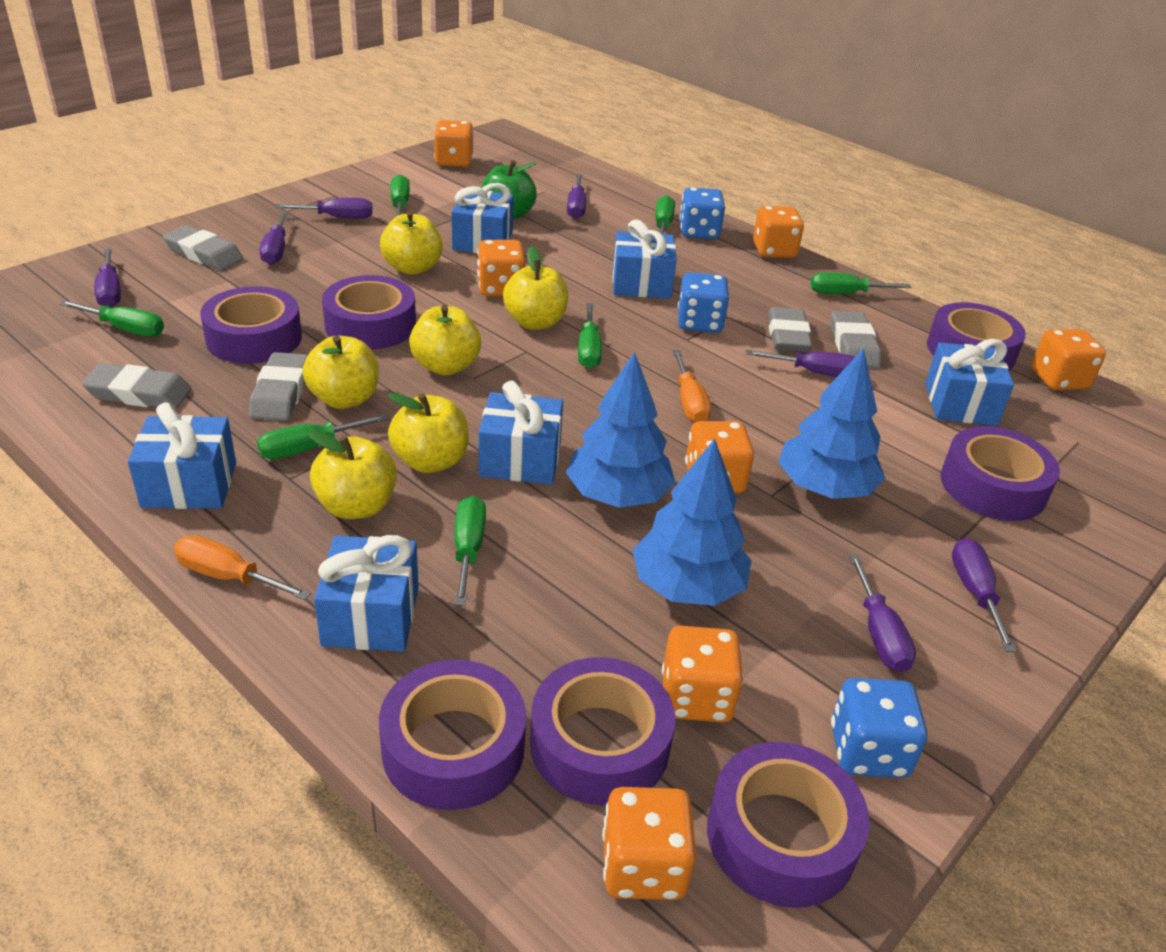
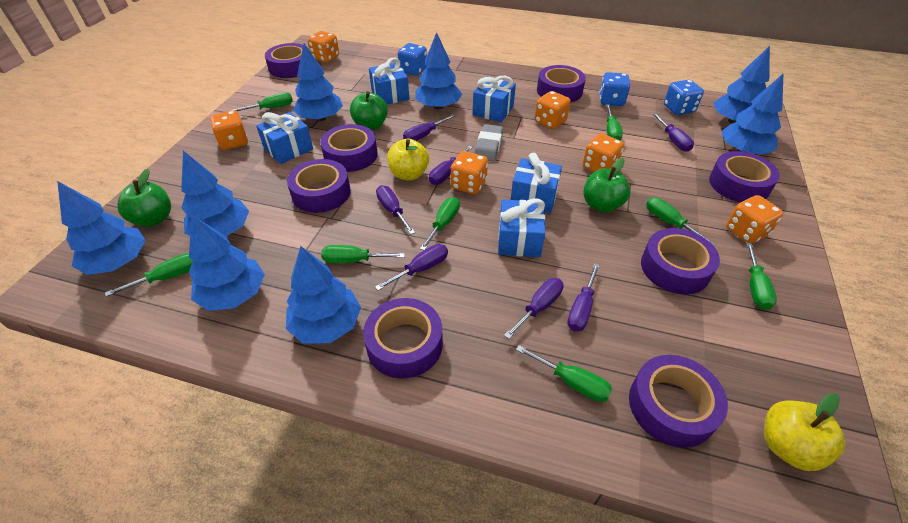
blue gift: [128,402,236,509] [314,535,419,652] [451,183,514,253] [479,381,563,484] [612,219,677,299] [925,339,1014,426] = 6 -> [256,112,313,164] [369,58,409,105] [473,76,516,122] [498,198,545,257] [511,153,562,213] = 5
blue tree: [566,352,675,508] [632,439,752,606] [778,348,886,499] = 3 -> [57,181,146,275] [181,151,249,237] [189,214,265,311] [286,246,361,344] [293,44,343,121] [415,32,462,109] [713,46,770,124] [721,74,783,155] = 8
green apple: [481,160,537,220] = 1 -> [117,169,171,227] [350,91,388,130] [583,158,630,212] = 3
green screwdriver: [59,300,164,336] [257,414,388,459] [390,174,410,216] [455,496,486,605] [578,303,602,369] [655,195,675,234] [811,272,911,294] = 7 -> [105,253,193,297] [231,93,293,111] [321,245,405,263] [420,197,460,250] [516,345,612,402] [606,104,623,141] [646,197,715,245] [746,242,777,310] = 8
grey eraser: [82,363,192,409] [163,225,243,270] [249,352,308,421] [768,307,812,352] [831,311,881,368] = 5 -> [474,124,503,161] = 1
orange dice: [434,120,474,167] [477,240,526,297] [602,787,696,900] [662,626,744,723] [685,421,754,493] [753,206,804,258] [1031,329,1106,390] = 7 -> [210,111,248,150] [308,31,339,63] [451,151,488,194] [534,91,571,129] [583,133,624,172] [726,195,783,244] = 6
orange screwdriver: [174,535,311,600] [673,350,711,422] = 2 -> none = 0
purple tape: [200,286,302,364] [322,275,416,350] [379,660,526,810] [530,657,675,805] [707,742,870,908] [927,302,1026,371] [941,426,1060,521] = 7 -> [265,43,308,78] [287,159,351,213] [320,124,378,172] [363,298,443,378] [537,65,586,102] [629,355,728,448] [641,228,720,294] [709,151,780,202] = 8
yellow apple: [302,335,379,409] [308,431,397,519] [380,211,443,275] [387,393,469,473] [409,305,481,375] [503,246,569,330] = 6 -> [387,139,429,180] [764,393,845,471] = 2

